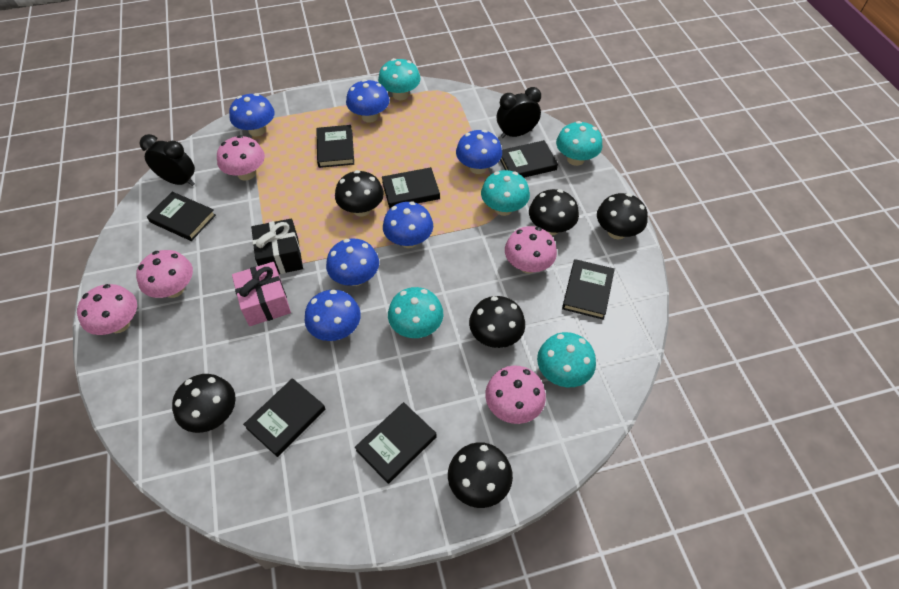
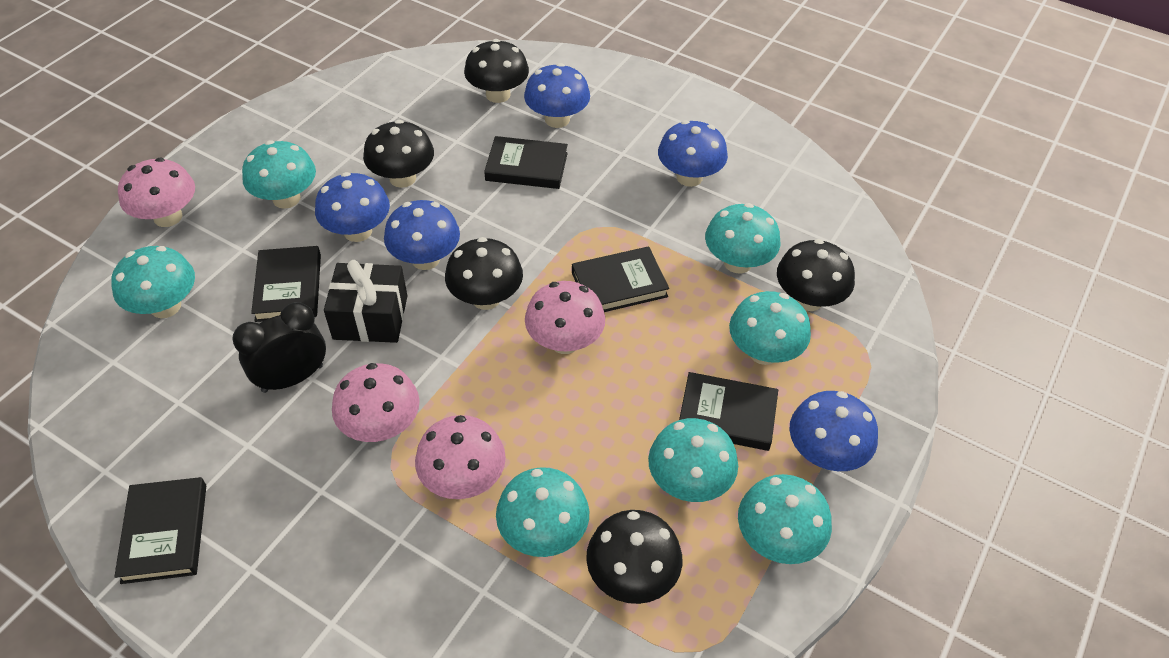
black book: [147,192,216,241] [243,378,325,457] [316,125,354,168] [355,402,437,484] [382,167,440,209] [500,140,558,178] [562,259,615,320] = 7 -> [114,477,206,584] [251,246,321,322] [484,136,568,189] [572,246,669,312] [679,372,778,451] = 5
black clock: [139,134,195,186] [497,87,541,138] = 2 -> [232,302,326,393] = 1
black mushroom: [172,374,236,433] [335,170,384,216] [448,442,513,508] [469,296,525,348] [529,189,579,235] [597,193,648,239] = 6 -> [363,120,434,188] [445,237,523,310] [464,39,529,103] [586,510,682,604] [777,239,855,311] = 5
blue mushroom: [229,93,275,137] [305,290,361,341] [326,238,379,286] [346,79,390,123] [383,202,433,248] [456,130,502,174] = 6 -> [315,172,390,242] [384,200,460,270] [524,63,590,128] [658,120,728,187] [789,391,878,471] = 5
pink gift: [232,262,291,326] = 1 -> none = 0
pink mushroom: [77,284,137,335] [136,250,193,298] [217,135,265,181] [485,366,546,424] [505,226,557,273] = 5 -> [118,157,195,227] [332,363,419,442] [415,415,506,499] [525,281,605,354] = 4
turquoise mushroom: [378,58,421,100] [388,287,443,338] [481,170,530,216] [537,332,596,387] [556,121,603,166] = 5 -> [111,246,195,318] [242,141,316,209] [496,467,589,557] [648,418,738,502] [705,203,780,273] [729,291,811,365] [738,474,832,564] = 7

